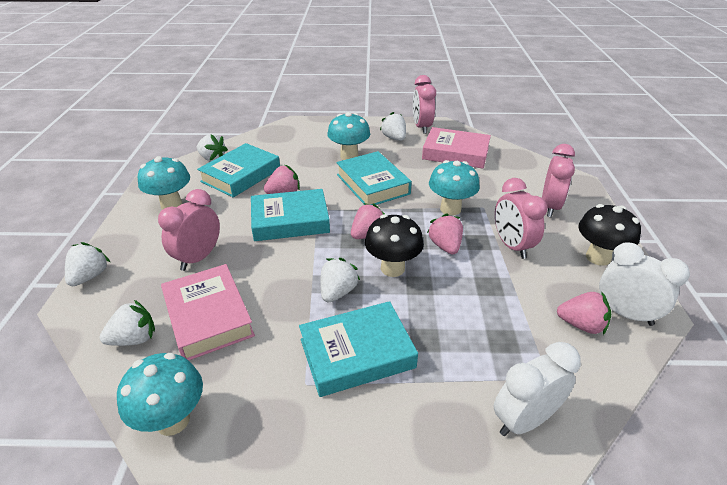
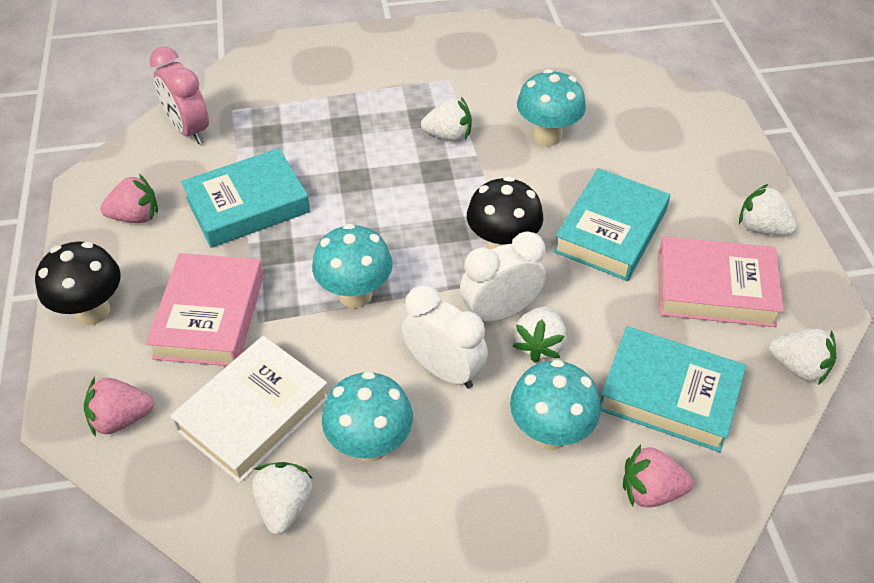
pink clock: [158,189,220,271] [413,75,436,134] [495,178,548,259] [542,144,575,217] = 4 -> [149,46,209,144] = 1
pink strawberry: [264,165,300,194] [351,203,385,239] [427,213,463,254] [557,292,611,335] = 4 -> [84,377,154,437] [100,174,158,223] [623,444,693,508] = 3
turquoise book: [197,143,280,198] [251,189,330,241] [299,301,418,397] [336,151,412,205] = 4 -> [181,148,310,248] [553,168,670,281] [600,326,746,452] = 3
white book: none = 0 -> [170,336,328,483] = 1

